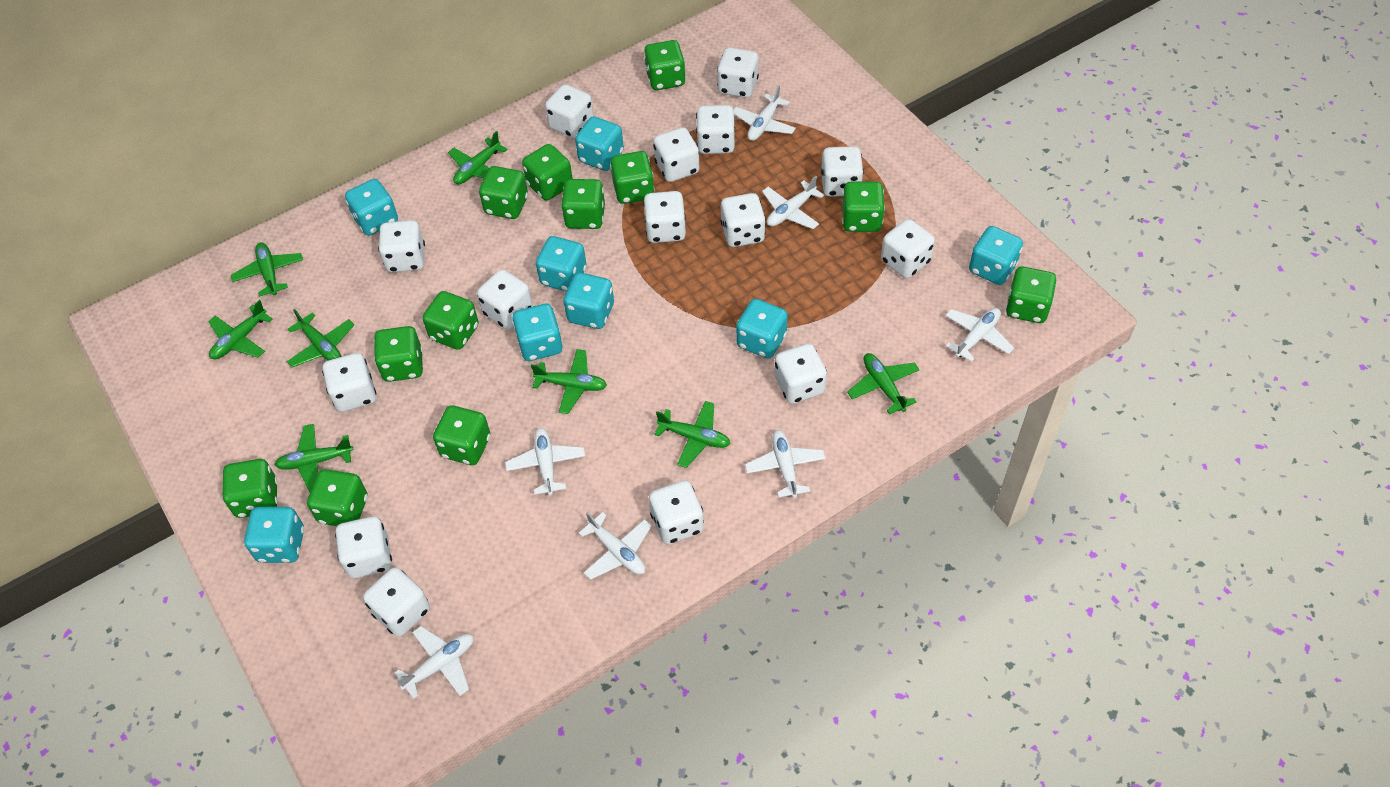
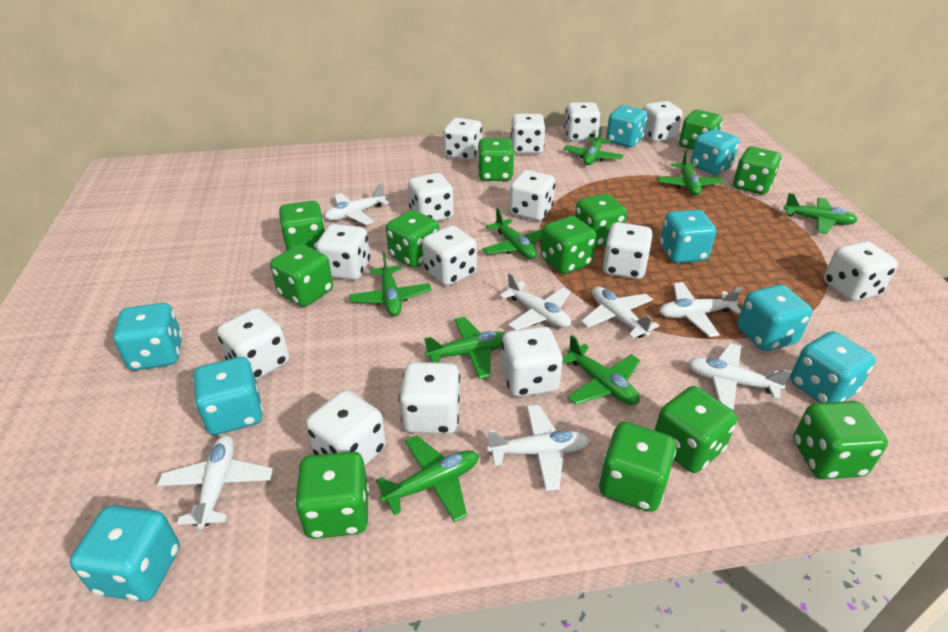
white dice: [322,353,376,412] [335,516,392,578] [363,567,430,637] [378,220,425,273] [477,269,533,329] [545,84,594,138] [643,191,686,243] [649,480,704,544] [653,127,700,182] [696,105,735,154] [717,47,759,98] [721,193,766,247] [774,343,827,404] [821,146,864,197] [881,219,935,278] = 15 -> [217,308,289,380] [306,390,386,466] [316,224,370,280] [399,362,460,434] [408,173,454,221] [422,225,477,286] [443,118,482,161] [501,326,563,397] [509,170,555,221] [511,114,546,154] [564,102,601,141] [602,222,652,279] [643,101,683,142] [824,241,898,301] = 14

